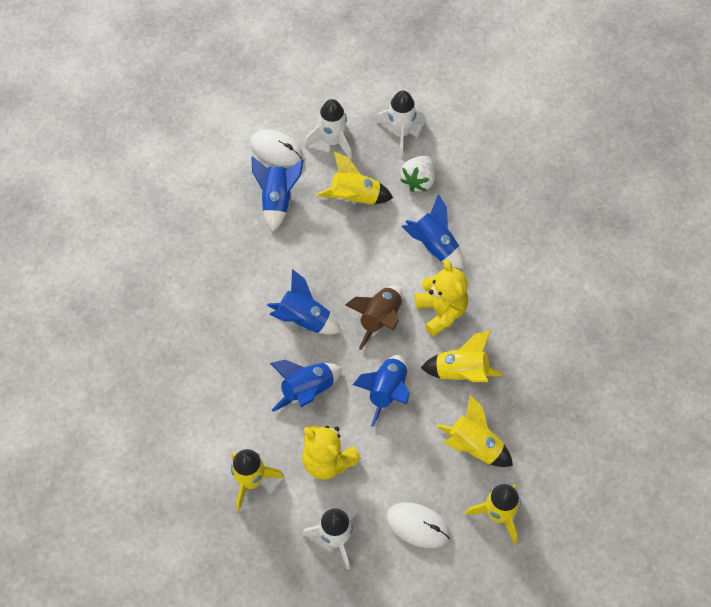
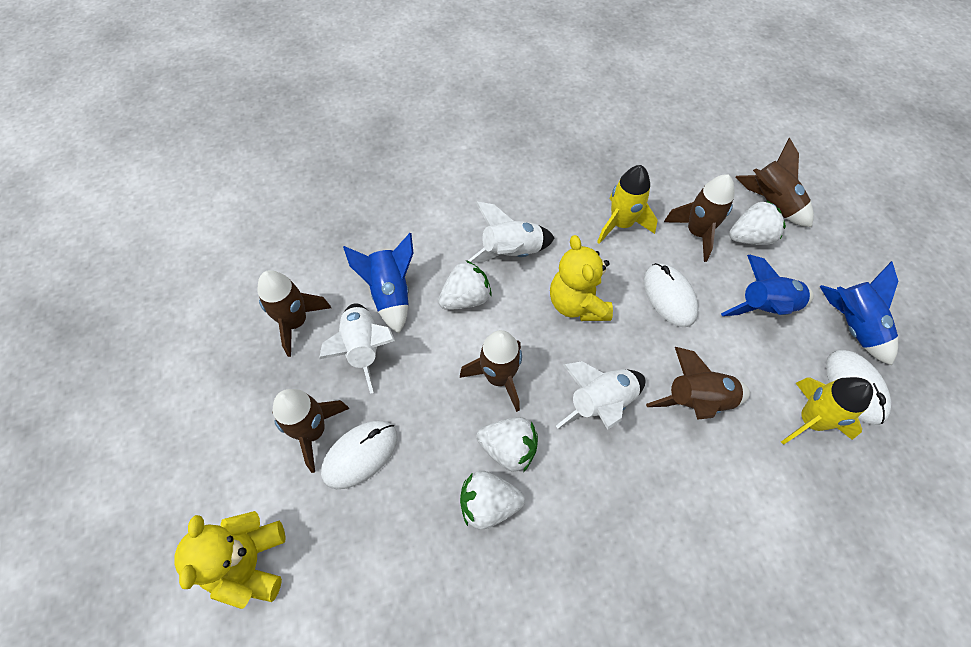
blue rocket: [251,156,304,232] [267,269,341,335] [270,360,342,412] [353,355,410,427] [402,194,464,269] = 5 -> [343,233,413,334] [721,255,814,316] [820,261,898,365] = 3
brown rocket: [345,286,403,350] = 1 -> [257,270,331,357] [272,389,349,473] [460,330,522,412] [646,347,750,420] [664,175,734,262] [736,138,814,227] = 6
white mouse: [250,130,303,166] [386,502,450,548] = 2 -> [321,420,398,489] [643,263,698,327] [826,350,891,425] = 3
white strawberry: [400,156,435,192] = 1 -> [438,260,492,310] [460,471,525,529] [476,417,538,472] [729,201,786,245] = 4
yellow rocket: [231,449,284,511] [317,152,393,205] [421,330,503,382] [437,395,513,467] [465,484,521,544] = 5 -> [597,165,658,244] [781,377,873,445] = 2

